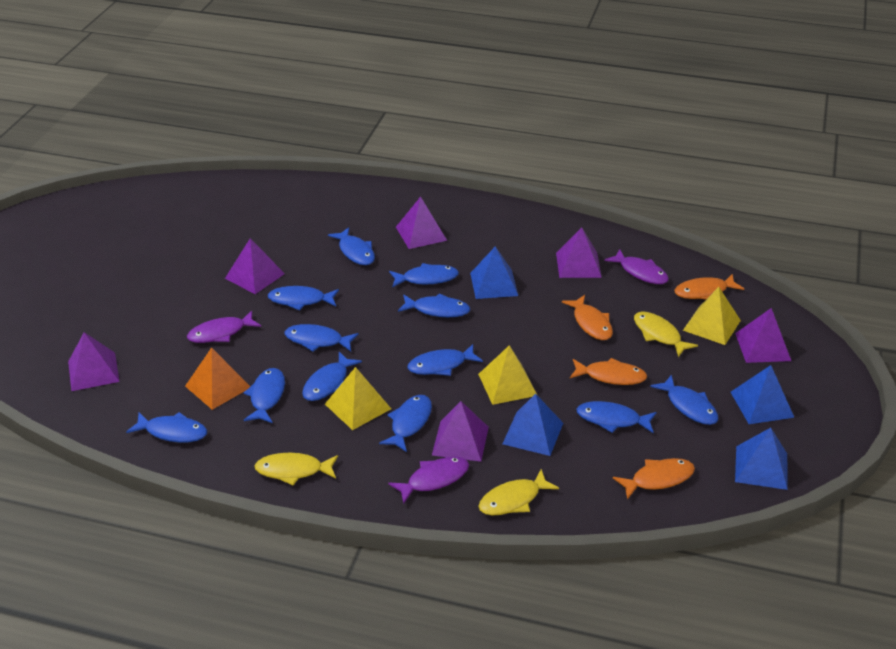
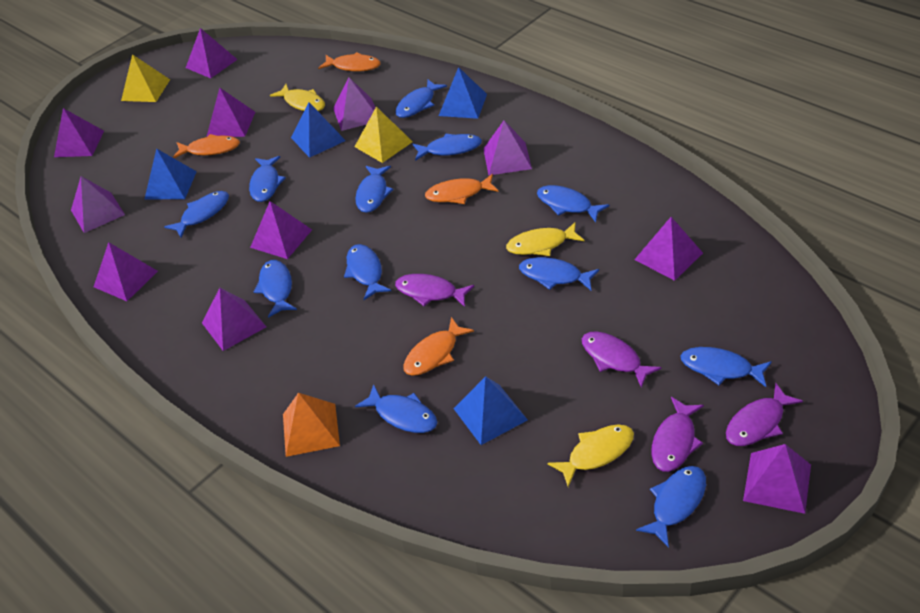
purple fish: [187,310,261,343] [388,457,469,504] [604,249,669,284] = 3 -> [395,274,474,307] [582,331,662,388] [651,397,704,472] [726,383,803,446] = 4
purple pyramid: [68,332,120,391] [225,238,285,294] [396,197,447,249] [432,401,489,462] [556,227,602,278] [735,308,791,363] = 6 -> [54,108,104,157] [71,176,125,233] [94,242,158,301] [186,28,238,78] [202,288,266,351] [207,88,255,137] [250,201,312,259] [333,78,375,131] [483,121,532,175] [634,217,703,281] [743,444,811,514] = 11
yellow pyramid: [325,367,391,430] [478,345,537,405] [683,287,741,345] = 3 -> [121,54,170,102] [355,107,413,163] = 2

